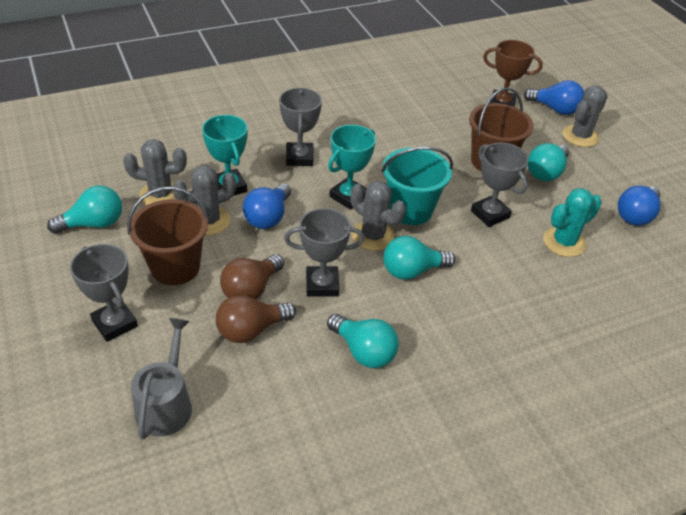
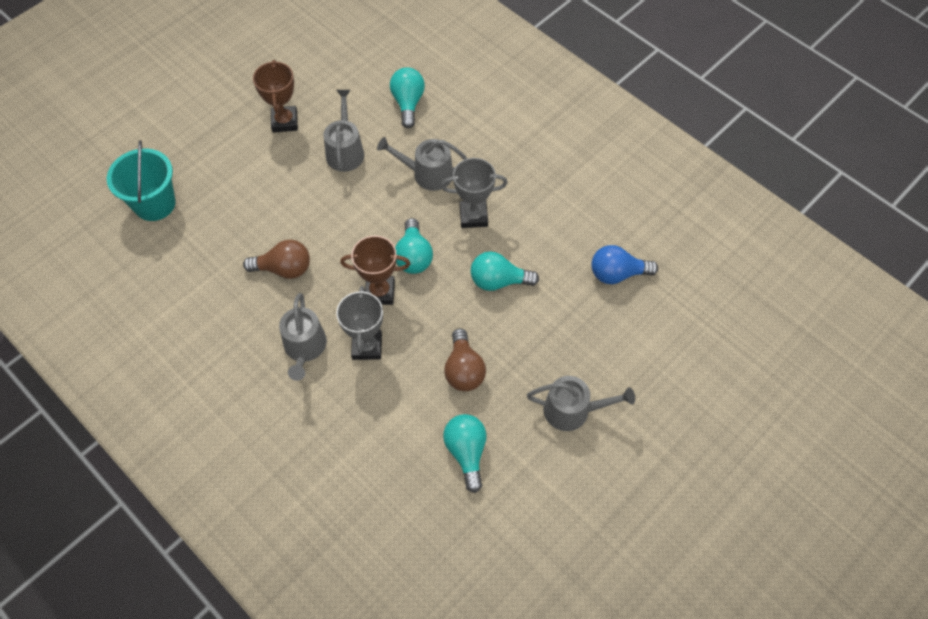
blue light bulb: [243,183,291,229] [524,80,584,115] [618,186,661,225] = 3 -> [592,245,658,284] = 1
brown bucket: [127,186,209,285] [469,87,533,172] = 2 -> none = 0
brown trophy: [483,40,543,107] = 1 -> [253,60,298,133] [340,236,410,305] = 2
grey cactus: [123,139,187,205] [173,165,236,235] [350,181,406,251] [563,85,608,147] = 4 -> none = 0
grey trophy: [70,244,138,342] [279,88,322,166] [284,208,364,297] [471,142,528,227] = 4 -> [336,286,383,360] [441,158,508,228] = 2
grey watering can: [131,318,192,439] = 1 -> [279,293,327,381] [324,90,364,172] [377,137,468,191] [527,376,635,431] = 4
turquoise cactus: [543,188,602,257] = 1 -> none = 0
turquoise trophy: [202,115,248,196] [328,125,376,209] = 2 -> none = 0

